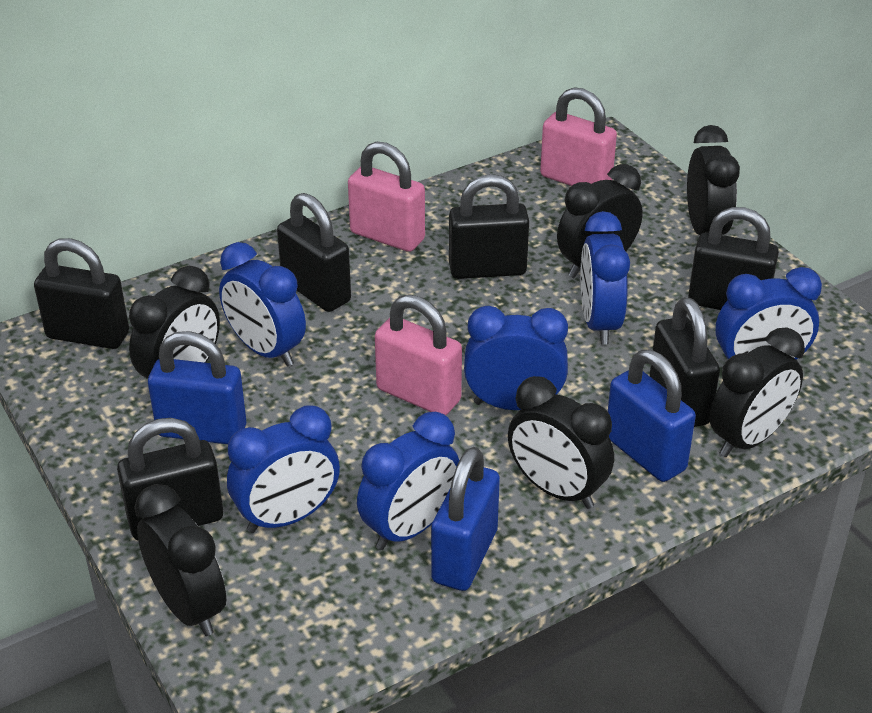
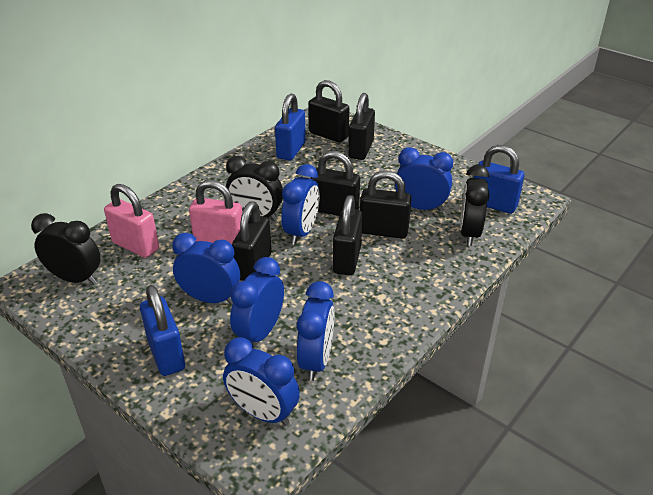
black clock: [129,266,220,379] [135,484,226,636] [508,376,614,509] [557,164,643,278] [687,125,740,235] [709,327,805,457] = 6 -> [31,213,101,285] [226,156,283,221] [460,165,490,246] = 3
pink padlock: [348,142,425,252] [375,294,462,415] [540,87,617,186] = 3 -> [104,184,159,258] [189,180,242,244] = 2

